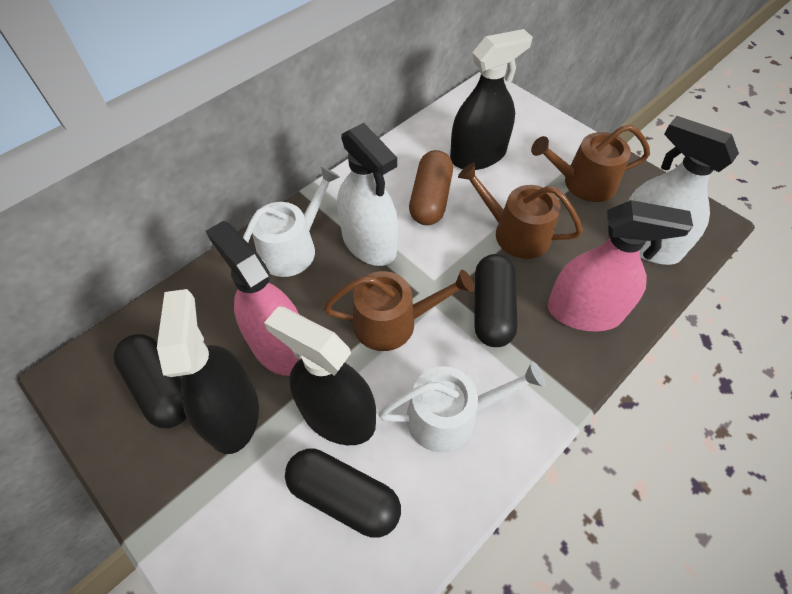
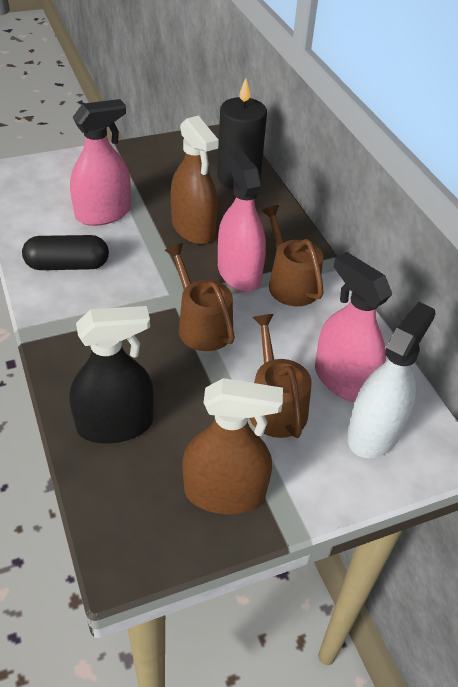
black candle: none = 0 -> [217,78,267,189] = 1
black capsule: [113,334,187,428] [285,448,401,538] [474,254,518,347] = 3 -> [22,235,109,270] = 1
black spray bottle: [157,289,259,454] [264,306,376,445] [450,29,533,170] = 3 -> [70,306,154,444] = 1
brown capsule: [409,150,453,225] = 1 -> none = 0
brown spray bottle: none = 0 -> [171,115,219,244] [182,378,283,514] = 2
pink spray bottle: [206,221,300,376] [548,200,693,331] = 2 -> [70,99,131,226] [218,149,266,292] [315,252,392,402] = 3
white spray bottle: [337,123,398,266] [628,116,739,265] = 2 -> [347,302,436,458] = 1
white watering can: [243,166,340,277] [378,361,546,453] = 2 -> none = 0

